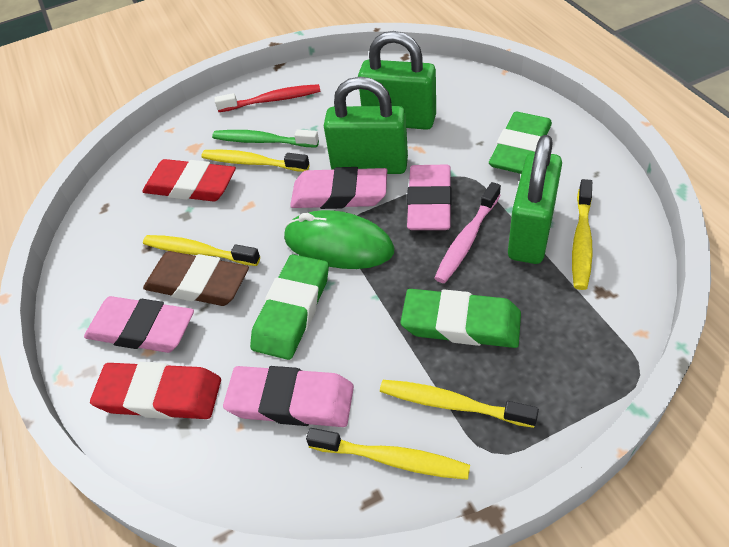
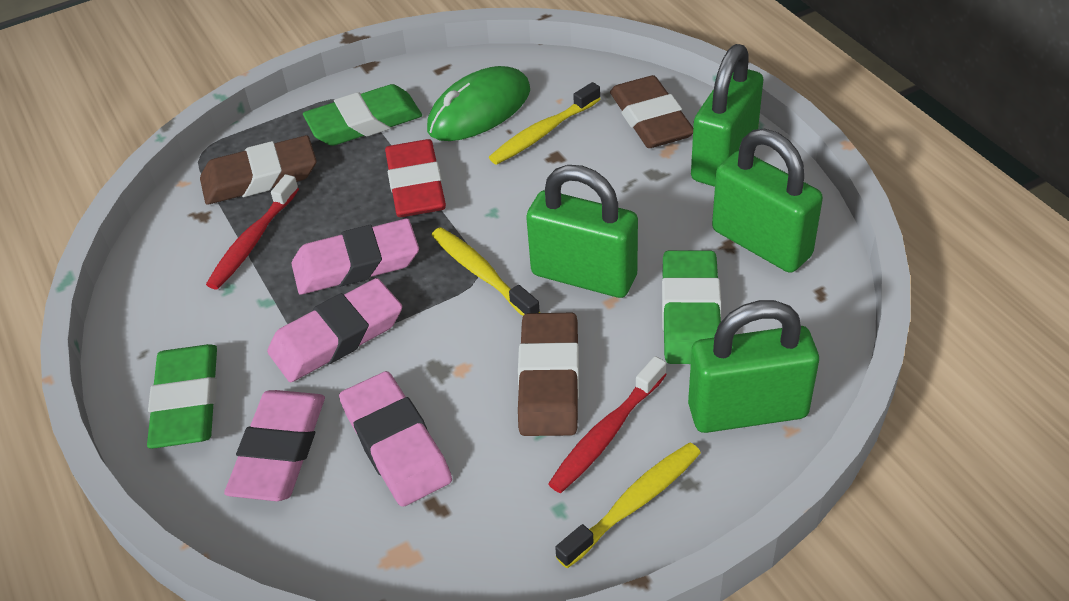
brown eraser: [143,251,249,306] = 1 -> [200,135,317,205] [518,313,579,436] [610,75,693,148] = 3
green padlock: [324,77,408,174] [358,31,436,130] [508,135,562,264] = 3 -> [526,165,638,298] [688,300,819,433] [691,44,763,187] [712,129,823,273] = 4
green toothbrush: [212,129,319,147] = 1 -> none = 0
pink toothbrush: [434,182,501,283] = 1 -> none = 0
red eraser: [90,362,221,419] [142,159,236,202] = 2 -> [385,139,446,217] = 1
red toothbrush: [214,84,320,112] = 1 -> [206,174,299,290] [548,356,667,493] = 2
yellow toothbrush: [143,235,260,266] [201,150,309,172] [306,428,470,480] [380,380,539,428] [572,179,593,290] = 5 -> [432,227,540,316] [489,82,600,165] [555,442,701,568] = 3

